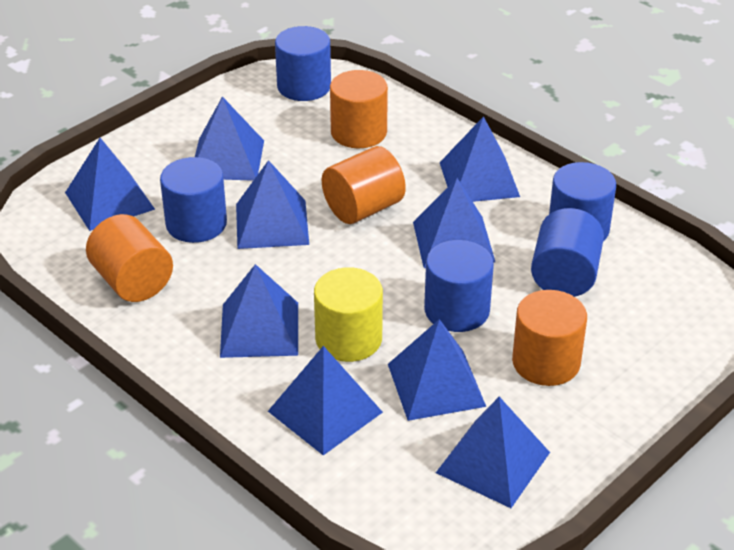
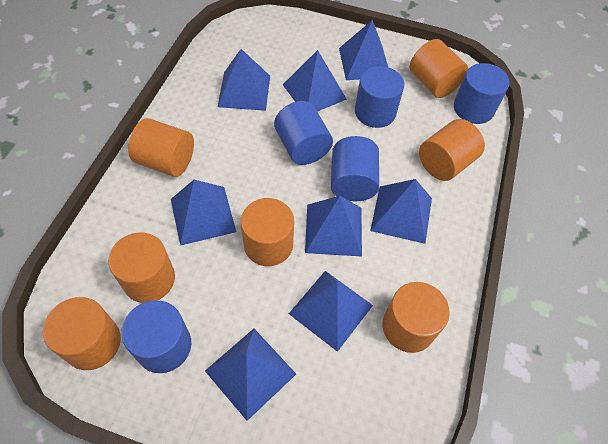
blue pyramid: [65,138,155,231] [195,96,264,181] [220,264,298,358] [236,160,309,249] [268,346,383,455] [388,319,486,421] [413,178,495,268] [436,397,550,508] [440,116,520,202] = 9 -> [171,180,236,246] [205,329,296,421] [218,49,270,111] [283,50,347,111] [289,271,373,352] [305,196,362,256] [339,20,388,80] [370,179,432,244] = 8
orange cylinder: [86,214,173,302] [322,146,406,224] [330,70,388,148] [512,290,587,386] = 4 -> [43,297,121,370] [108,233,175,303] [128,118,194,177] [241,198,294,266] [383,282,450,353] [410,39,468,98] [419,119,485,181] = 7
yellow cylinder: [314,267,383,362] = 1 -> none = 0

